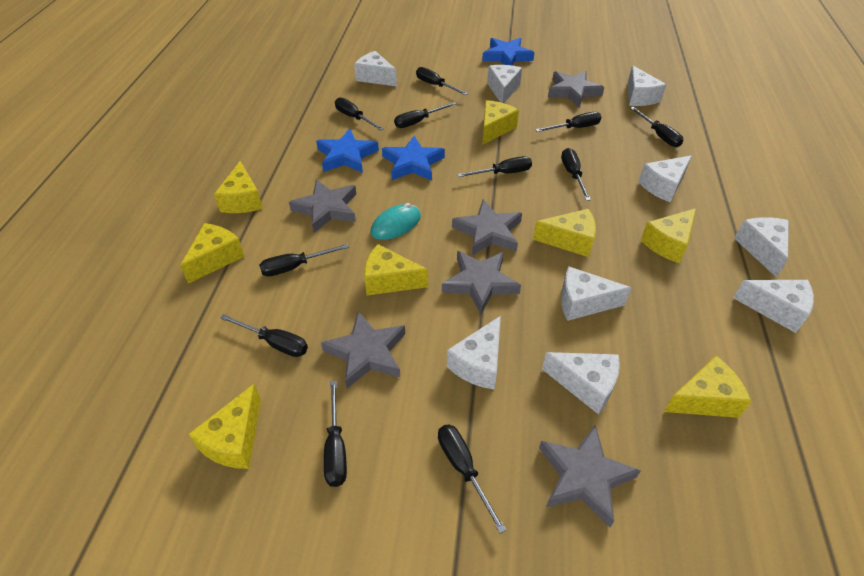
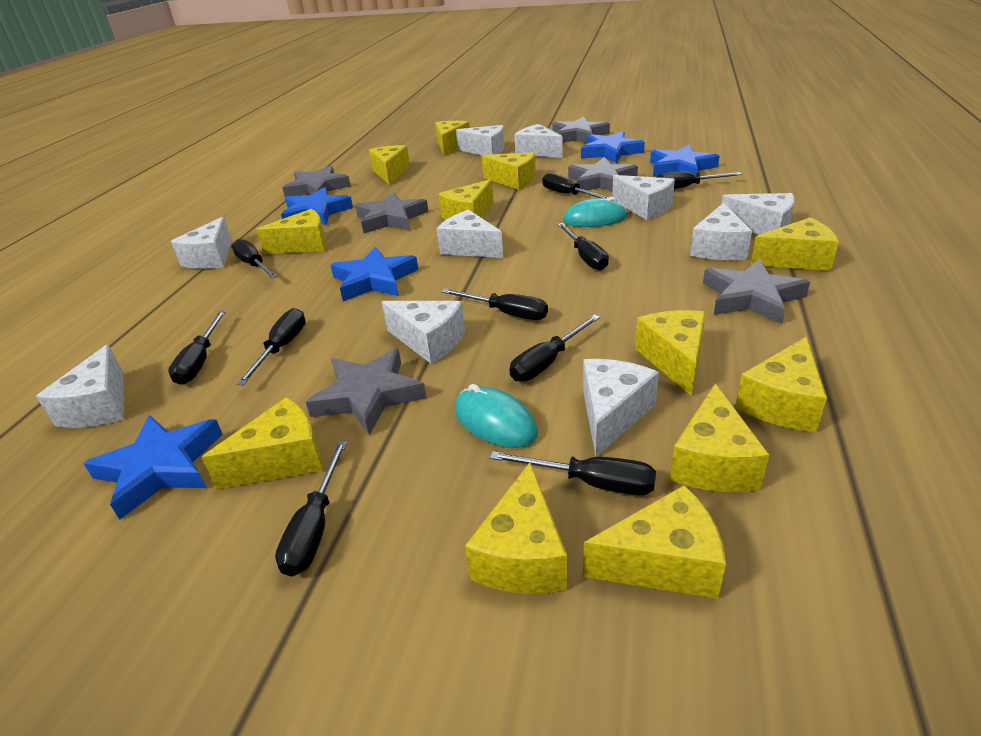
black screwdriver: [220,314,308,357] [259,244,349,276] [324,381,347,487] [335,97,384,131] [394,102,456,128] [416,67,468,95] [438,424,506,534] [457,156,532,177] [535,112,601,132] [561,148,591,201] [630,107,683,147] = 11 -> [168,310,226,385] [232,239,278,278] [237,308,306,385] [275,441,347,577] [441,289,548,320] [490,451,656,495] [509,314,600,382] [542,173,609,199] [557,223,609,270] [657,172,742,189] = 10
blue star: [316,129,379,173] [382,136,445,181] [482,38,534,66] = 3 -> [83,415,223,520] [281,187,353,225] [331,247,418,301] [581,131,645,163] [650,145,720,177] = 5
turquoise mouse: [371,203,421,240] = 1 -> [455,384,538,448] [563,197,627,227] = 2
white cheese: [354,51,397,86] [447,316,501,389] [487,65,522,103] [542,352,620,414] [561,266,631,321] [628,65,667,106] [638,155,692,202] [733,280,814,333] [734,217,789,277] = 9 -> [36,344,124,428] [171,217,232,269] [382,301,465,364] [436,210,503,258] [456,125,504,155] [514,124,563,158] [583,359,659,457] [612,175,675,220] [690,203,752,260] [721,193,795,235] = 10
yellow cheese: [180,223,245,284] [188,384,261,469] [214,161,263,213] [364,244,428,295] [482,100,519,145] [533,209,596,257] [641,208,696,263] [664,356,751,418] = 8 -> [201,397,323,489] [256,209,326,254] [369,145,410,185] [435,121,470,156] [438,179,494,220] [465,462,567,594] [481,152,536,190] [583,485,726,599] [635,310,706,396] [670,383,769,492] [735,337,827,432] [751,217,839,271] = 12

